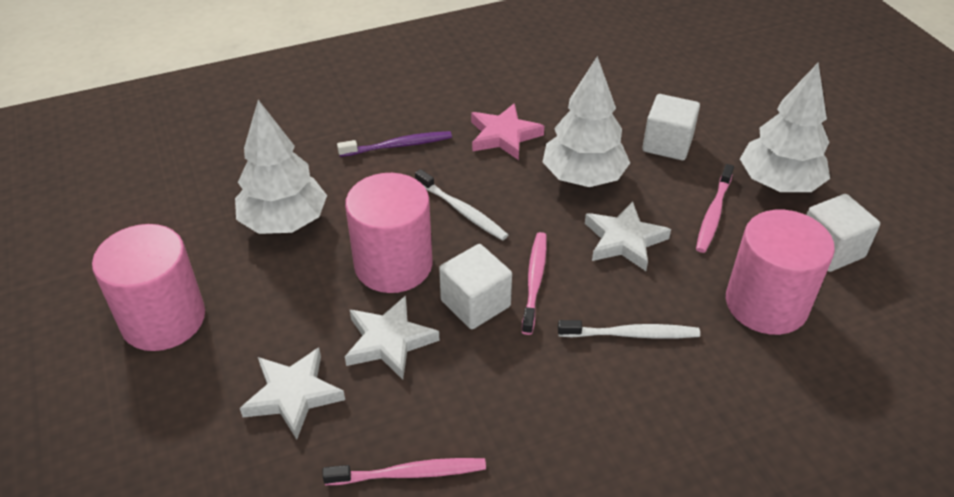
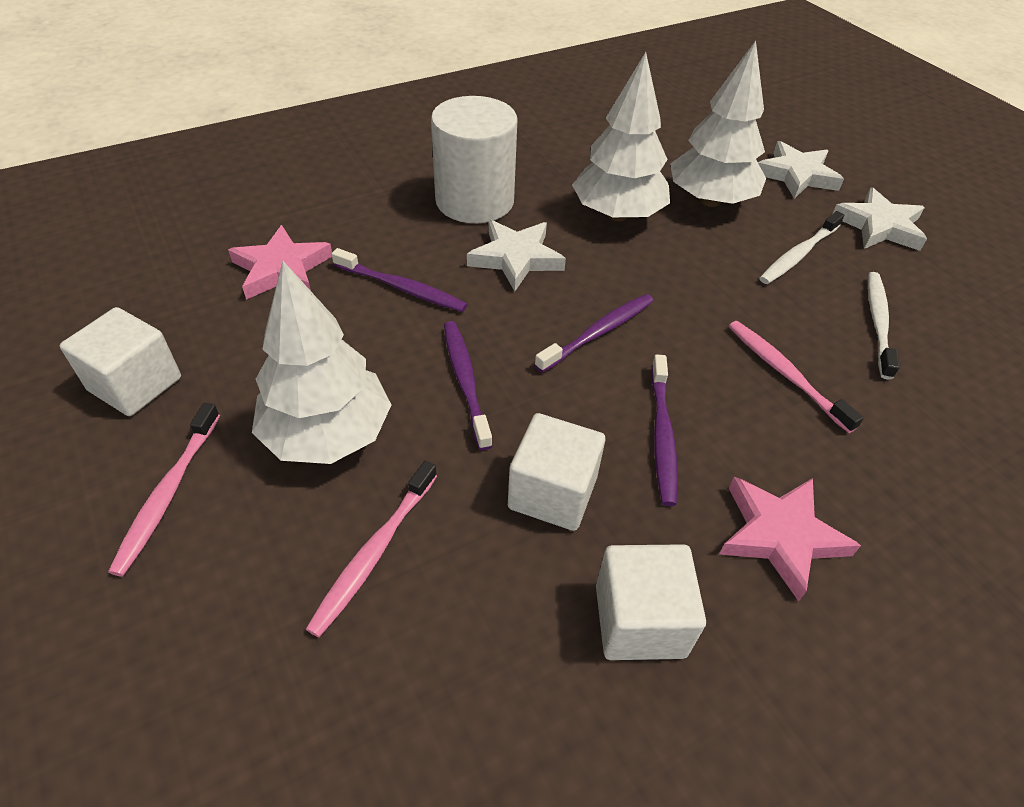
pink cylinder: [92,224,205,351] [345,173,433,293] [726,210,835,335] = 3 -> none = 0
pink star: [471,103,544,160] = 1 -> [228,225,332,300] [719,477,861,601] = 2
purple toothbrush: [337,131,452,157] = 1 -> [332,248,468,312] [444,321,493,450] [535,294,654,373] [651,354,678,506] = 4
white cylinder: none = 0 -> [431,96,517,223] = 1

